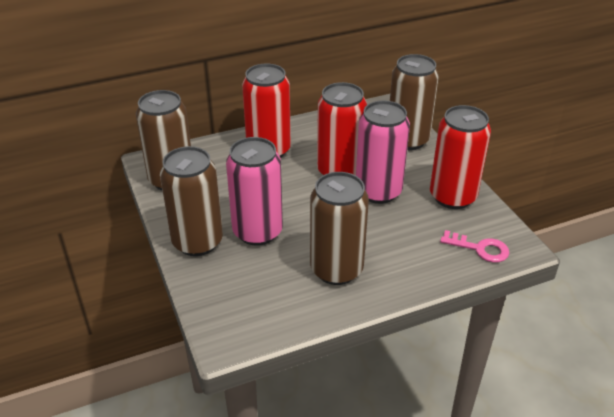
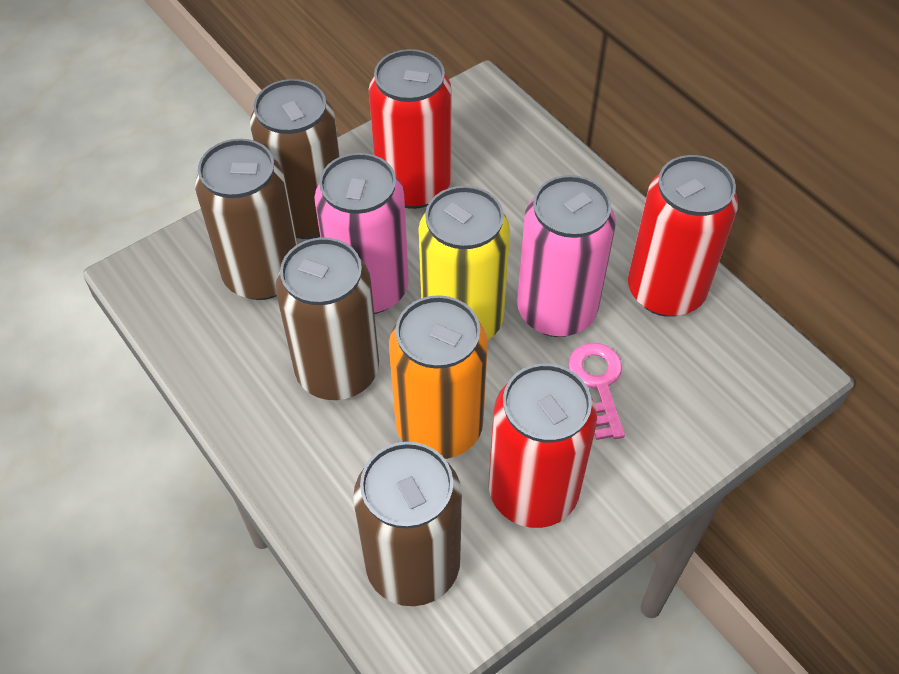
orange can: none = 0 -> [389,295,488,459] = 1
yellow can: none = 0 -> [418,186,510,341] = 1

